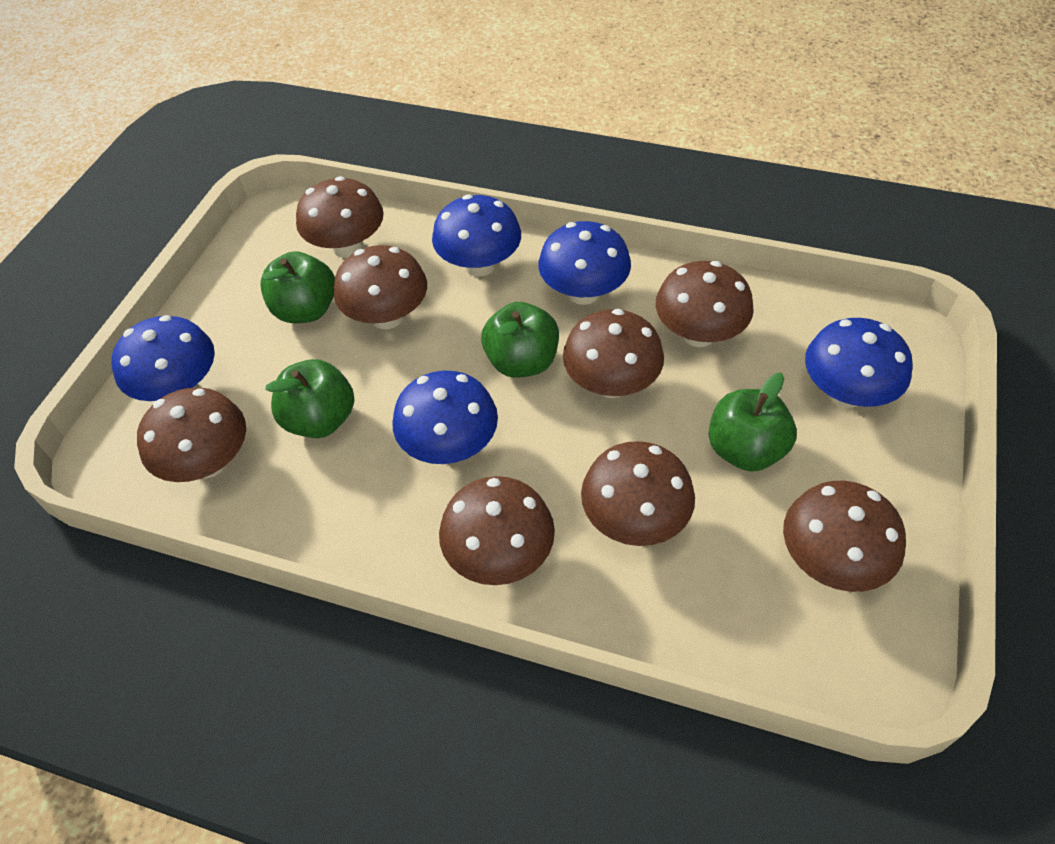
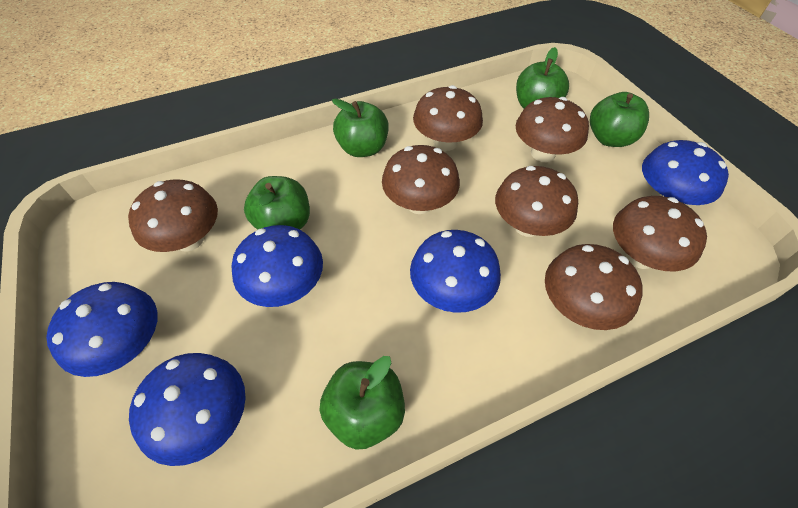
brown mushroom: [137,388,246,482] [296,176,384,258] [334,245,427,329] [439,476,555,585] [563,309,664,398] [581,441,695,546] [656,261,754,347] [783,481,906,592] = 8 -> [128,179,218,252] [382,145,460,214] [413,85,483,151] [495,166,578,237] [516,97,589,162] [545,244,643,330] [613,196,707,271] = 7
green apple: [260,251,335,323] [265,359,354,438] [481,302,559,378] [708,373,797,471] = 4 -> [244,176,310,230] [320,356,405,450] [332,98,389,157] [516,47,569,109] [590,92,649,147] = 5

